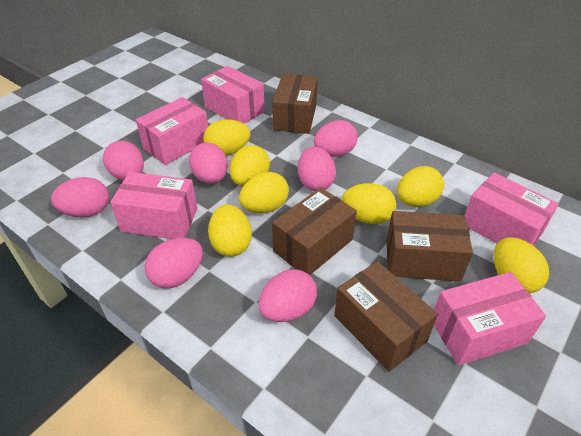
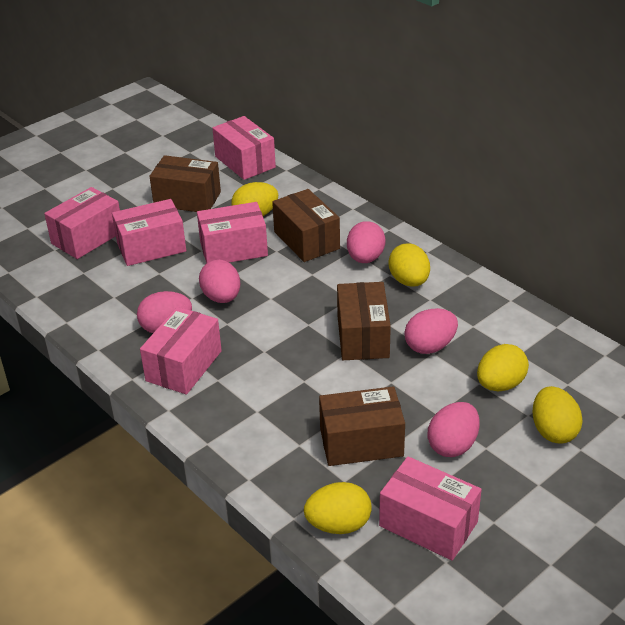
pink box: [110,172,198,239] [136,97,208,165] [201,66,265,124] [434,272,546,365] [465,173,559,246] = 5 -> [44,187,120,259] [112,199,186,266] [140,307,222,395] [197,202,268,264] [212,116,276,180] [379,456,482,561] = 6
pink egg: [51,177,109,217] [103,141,144,180] [145,238,203,289] [189,143,228,184] [258,269,317,322] [298,147,336,191] [314,120,358,157] = 7 -> [137,291,192,333] [199,260,240,303] [347,221,386,263] [404,308,458,354] [427,402,480,457] = 5
yellow egg: [203,119,250,156] [208,204,252,257] [229,145,270,187] [239,172,289,213] [342,183,396,224] [397,166,444,207] [494,237,549,293] = 7 -> [231,182,278,216] [304,482,372,534] [388,244,430,287] [477,344,529,391] [532,386,583,444] = 5

